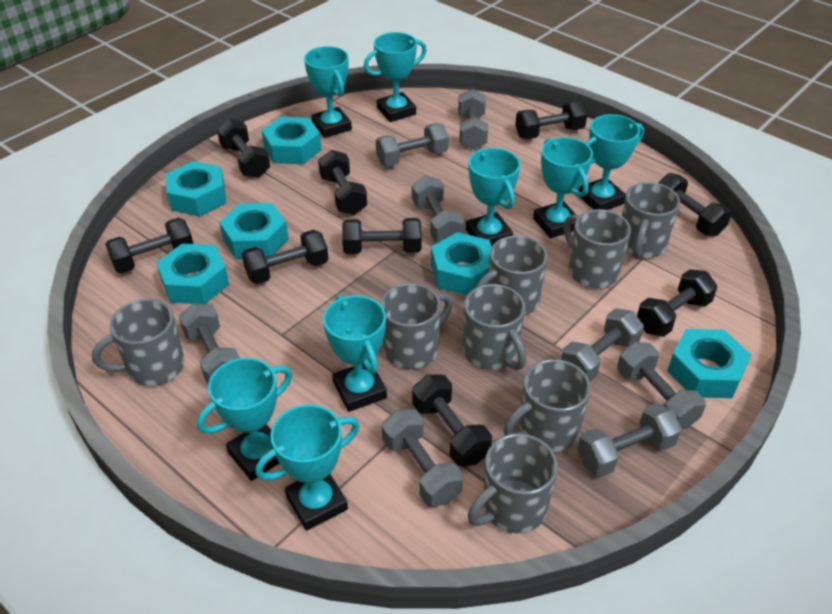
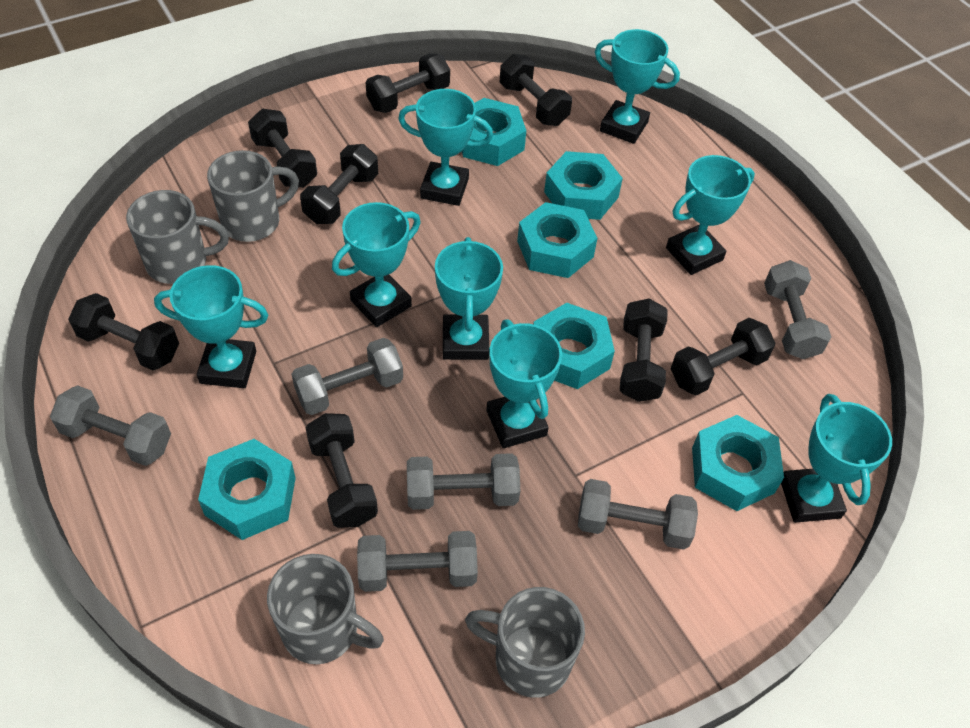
black dumbbell: [105,218,193,273] [217,119,270,178] [242,230,328,284] [318,150,367,215] [342,218,422,254] [412,375,492,466] [515,101,587,139] [637,269,717,337] [658,173,732,236] = 9 -> [68,293,179,370] [248,109,317,188] [300,144,378,224] [306,413,378,528] [366,53,450,113] [500,54,572,126] [620,299,668,402] [671,318,776,395] = 8
grey dumbbell: [179,303,240,384] [376,123,449,166] [382,409,463,507] [412,175,464,242] [458,89,488,149] [561,308,644,381] [577,403,682,477] [617,342,706,429] = 8 -> [50,385,171,466] [292,338,403,415] [357,531,478,592] [407,453,520,510] [578,479,698,550] [764,260,831,359] = 6
grey mug: [92,299,185,386] [380,283,453,369] [463,284,527,370] [468,433,558,533] [475,235,548,316] [504,359,591,452] [563,209,631,288] [622,182,680,258] = 8 -> [126,190,229,284] [207,150,299,242] [267,554,384,664] [465,587,585,698] = 4

